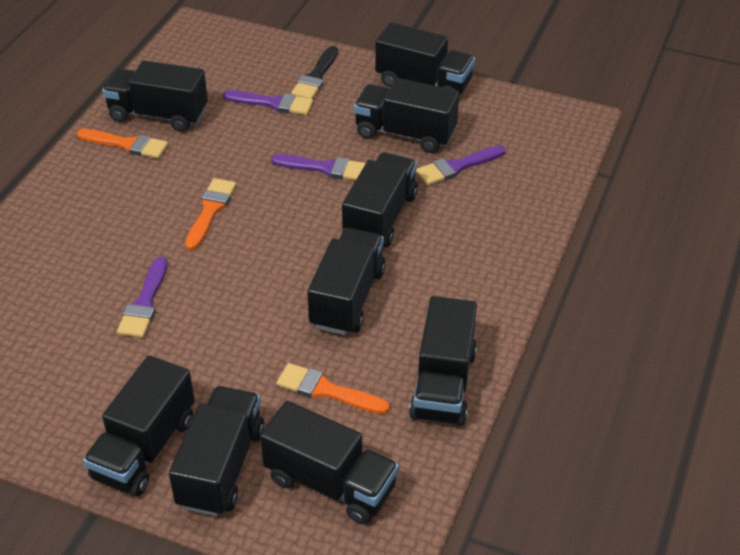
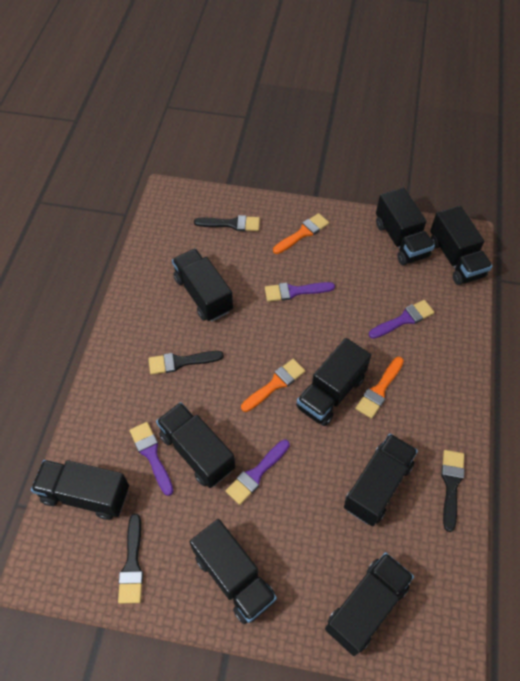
black brush: [291,46,338,99] = 1 -> [118,514,143,604] [149,351,224,375] [194,215,260,231] [441,450,464,532] = 4

